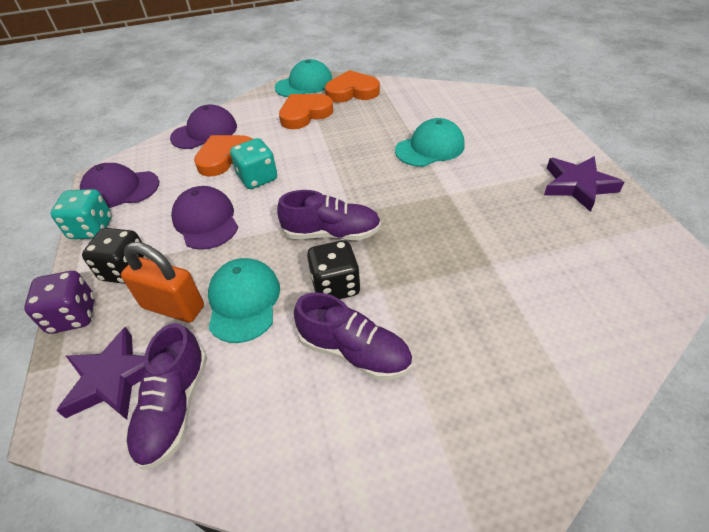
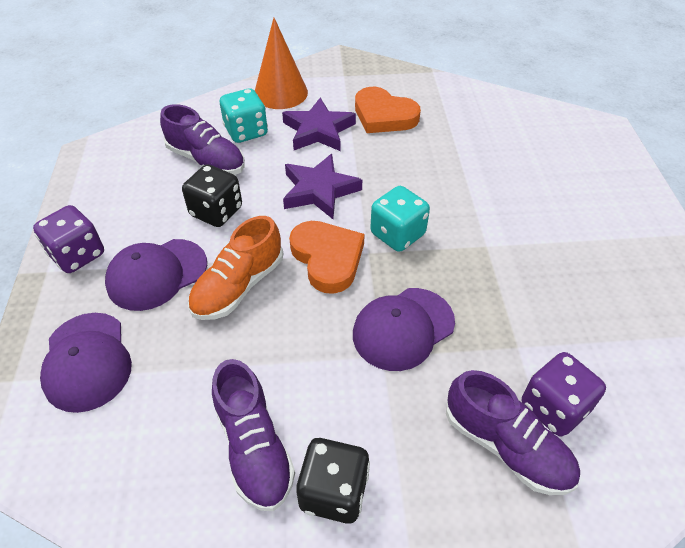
orange cone: none = 0 -> [255,18,308,109] = 1
orange heart: [194,135,252,176] [279,94,333,129] [325,70,380,103] = 3 -> [289,221,365,294] [355,87,421,133] = 2
orange padlock: [121,242,204,323] = 1 -> none = 0
orange shoe: none = 0 -> [188,216,283,320] = 1
purple dice: [24,271,95,334] = 1 -> [33,205,104,273] [522,352,606,437] = 2
turquoise cap: [208,258,280,343] [275,59,332,97] [395,118,465,167] = 3 -> none = 0

